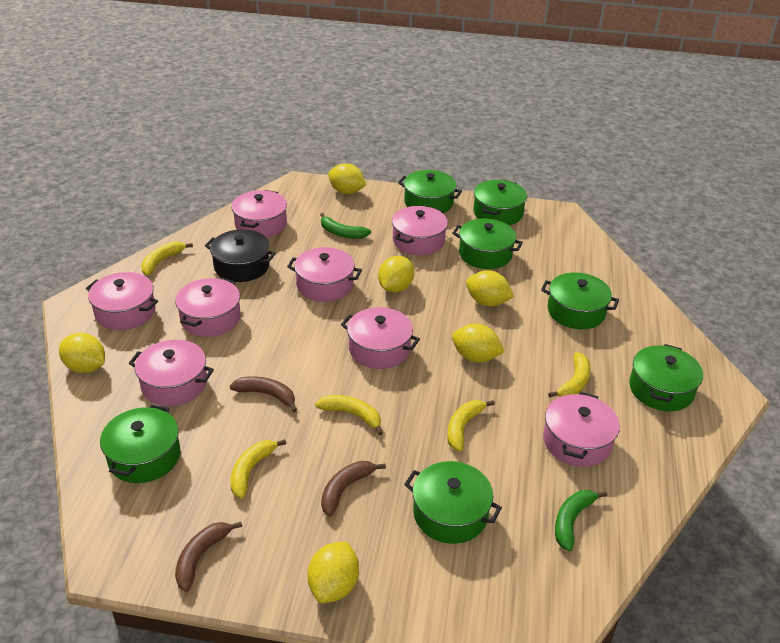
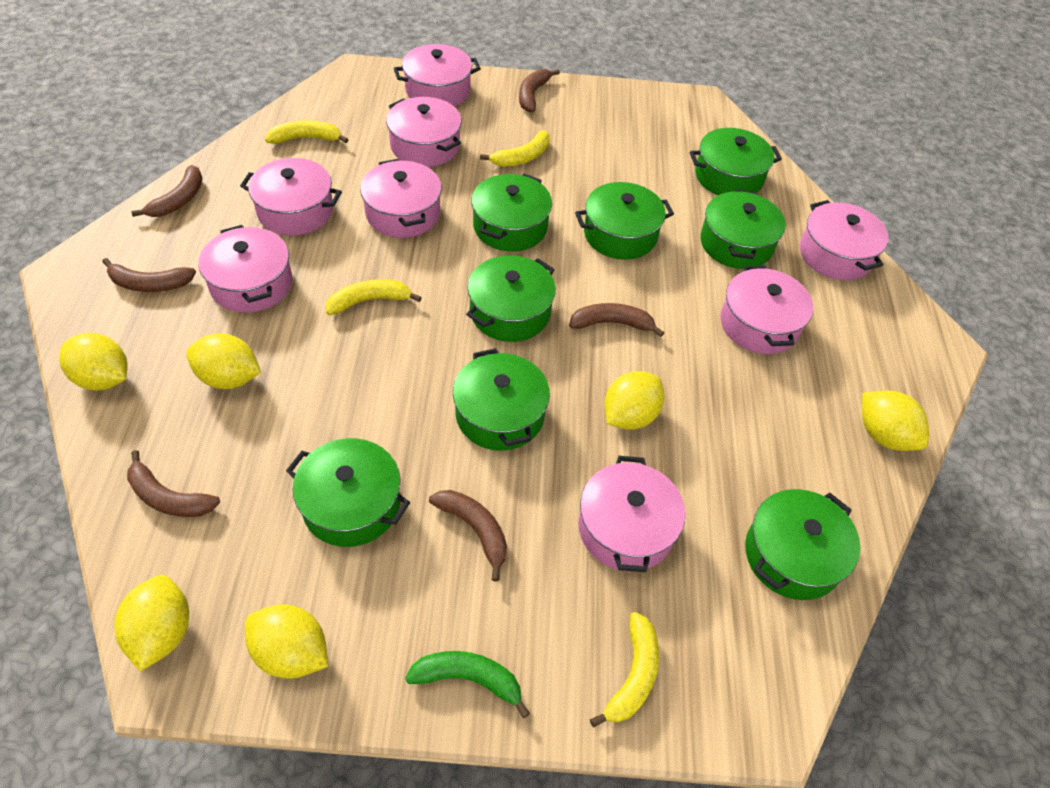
black pot: [205,229,276,282] = 1 -> none = 0
brown banana: [175,522,242,592] [230,377,297,412] [321,461,386,516] = 3 -> [102,258,196,292] [127,450,220,517] [131,165,203,217] [429,490,507,582] [519,69,560,112] [569,303,664,337] = 6
green banana: [320,213,371,239] [555,490,607,551] = 2 -> [405,651,530,718] = 1
green pot: [100,404,180,483] [398,170,462,213] [404,461,502,544] [452,218,523,269] [473,180,527,225] [541,272,619,329] [629,344,703,411] = 7 -> [286,438,410,547] [453,348,550,451] [466,255,556,342] [471,173,552,252] [575,182,674,260] [690,128,782,195] [700,189,786,269] [745,489,860,600] = 8
yellow banana: [141,242,193,275] [231,439,286,499] [315,395,383,435] [447,400,495,452] [548,352,590,398] = 5 -> [265,120,349,144] [326,279,422,315] [480,130,550,167] [590,612,659,727] = 4

